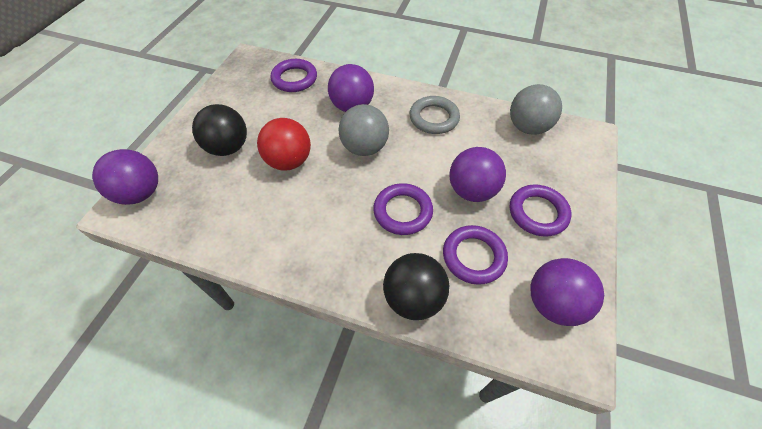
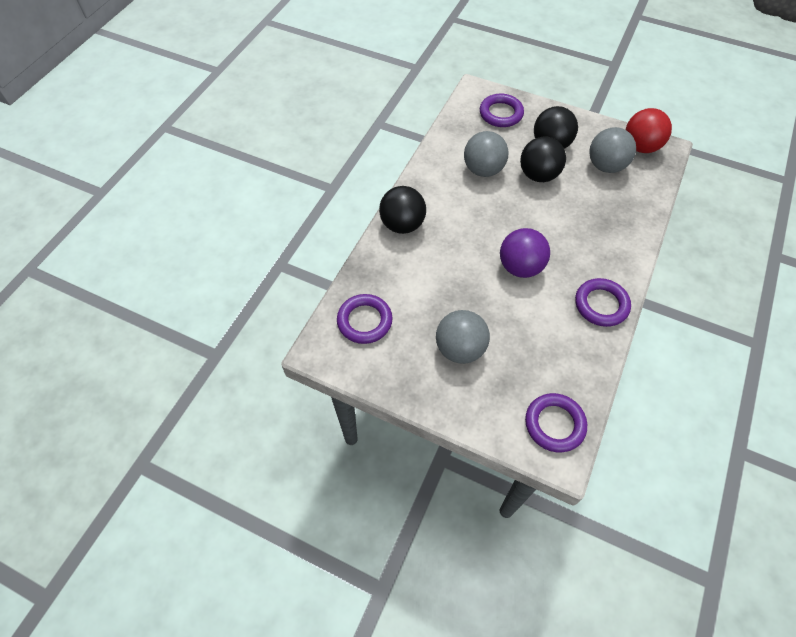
black ball: [192,104,247,156] [383,253,449,320] = 2 -> [379,186,426,234] [520,136,566,182] [534,106,578,149] = 3
grey ball: [339,104,389,156] [510,84,562,135] = 2 -> [436,310,490,364] [464,131,509,177] [589,127,636,173] = 3
grey ring: [410,96,460,134] = 1 -> none = 0
purple ball: [92,149,158,205] [328,64,374,112] [449,147,506,202] [531,258,604,326] = 4 -> [500,228,550,278] = 1

